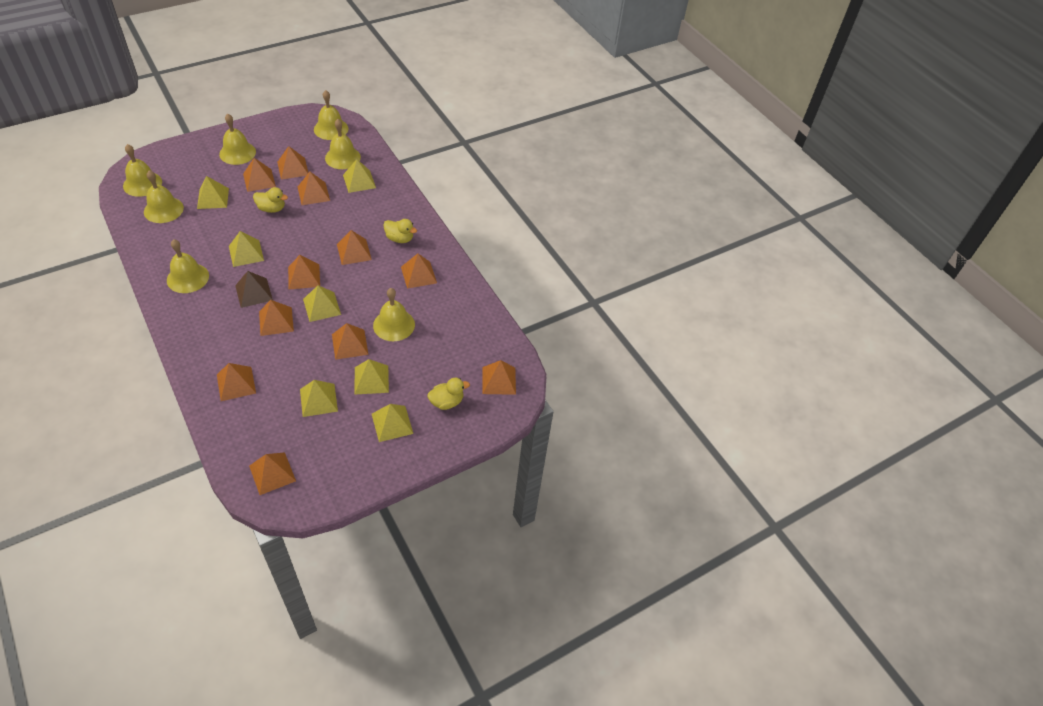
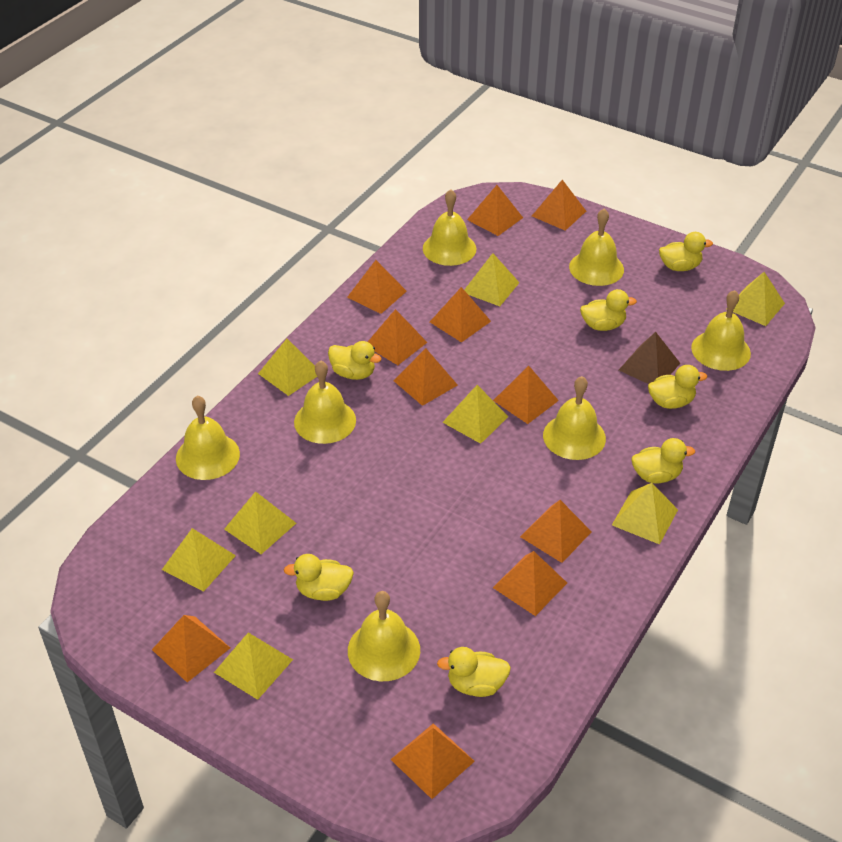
yellow duck: [253,187,288,213] [383,219,417,243] [427,378,470,410] = 3 -> [284,554,354,601] [328,341,382,380] [437,647,511,697] [580,289,637,331] [632,438,695,483] [648,365,707,409] [659,232,713,271] = 7
yellow pyramid: [197,176,229,209] [229,231,264,267] [300,380,338,417] [303,285,341,322] [343,159,376,193] [354,359,389,395] [372,404,413,442] = 7 -> [162,528,236,592] [214,632,293,700] [224,491,296,554] [258,339,317,396] [442,385,508,444] [464,253,520,306] [612,483,678,544] [733,272,785,326] = 8

